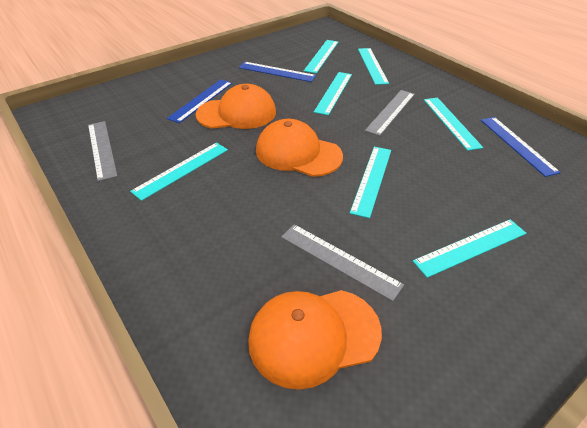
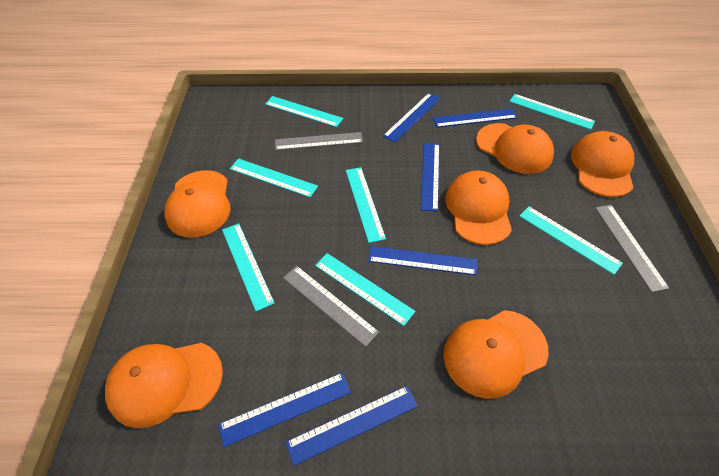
blue ruler: [167,79,232,123] [239,62,316,82] [481,117,561,177] = 3 -> [218,373,351,447] [286,386,418,466] [368,246,477,275] [383,93,441,142] [421,143,439,212] [433,108,518,128] = 6
orange cap: [196,84,276,129] [248,290,382,390] [256,119,343,177] = 3 -> [105,343,223,428] [164,170,231,238] [443,310,548,399] [445,170,512,245] [476,123,554,174] [571,131,634,197] = 6

